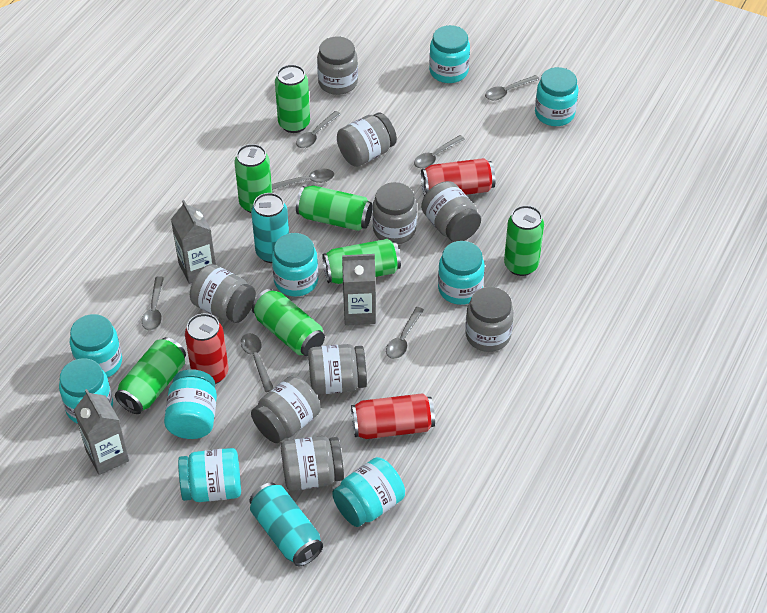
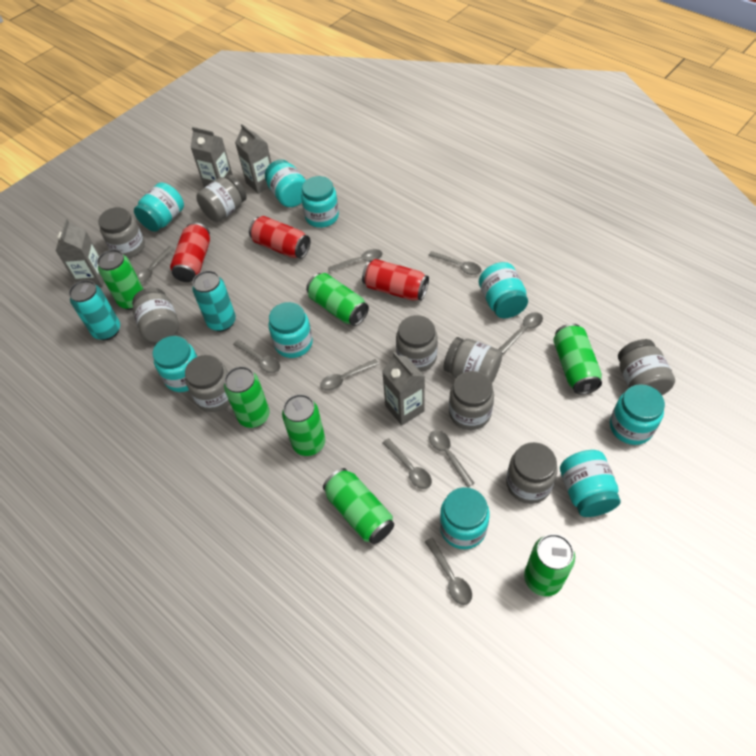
grey carton: [74,389,129,475] [171,200,216,284] [342,254,376,325] = 3 -> [56,219,104,287] [190,127,233,187] [235,124,272,194] [382,352,425,425] = 4
grey spoon: [142,276,164,331] [241,333,273,392] [272,169,334,190] [296,111,341,148] [386,307,424,359] [414,135,465,169] [485,75,540,101] = 7 -> [136,246,174,283] [233,340,280,373] [320,359,379,391] [328,249,382,272] [383,438,432,489] [425,537,472,605] [428,251,482,275] [429,430,474,487] [499,312,543,354] = 9

